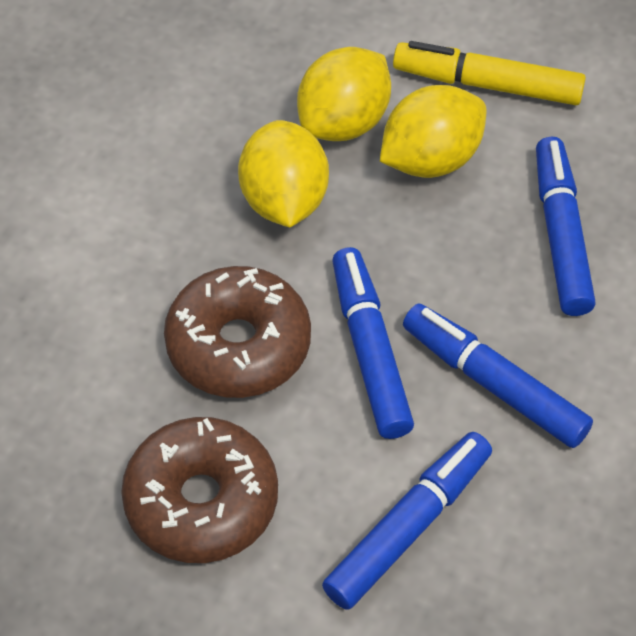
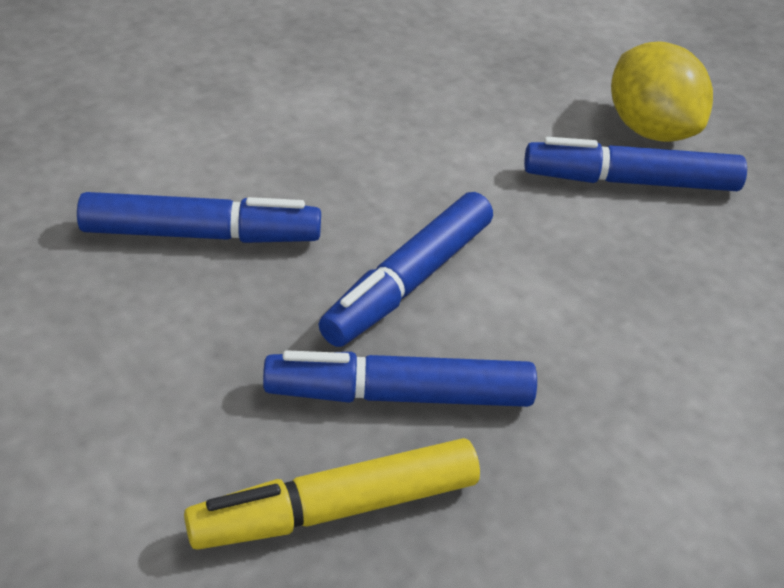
brown donut: [121,417,278,563] [164,266,311,398] = 2 -> none = 0
yellow lemon: [238,120,329,227] [297,47,391,141] [380,85,486,178] = 3 -> [611,41,713,142] = 1

